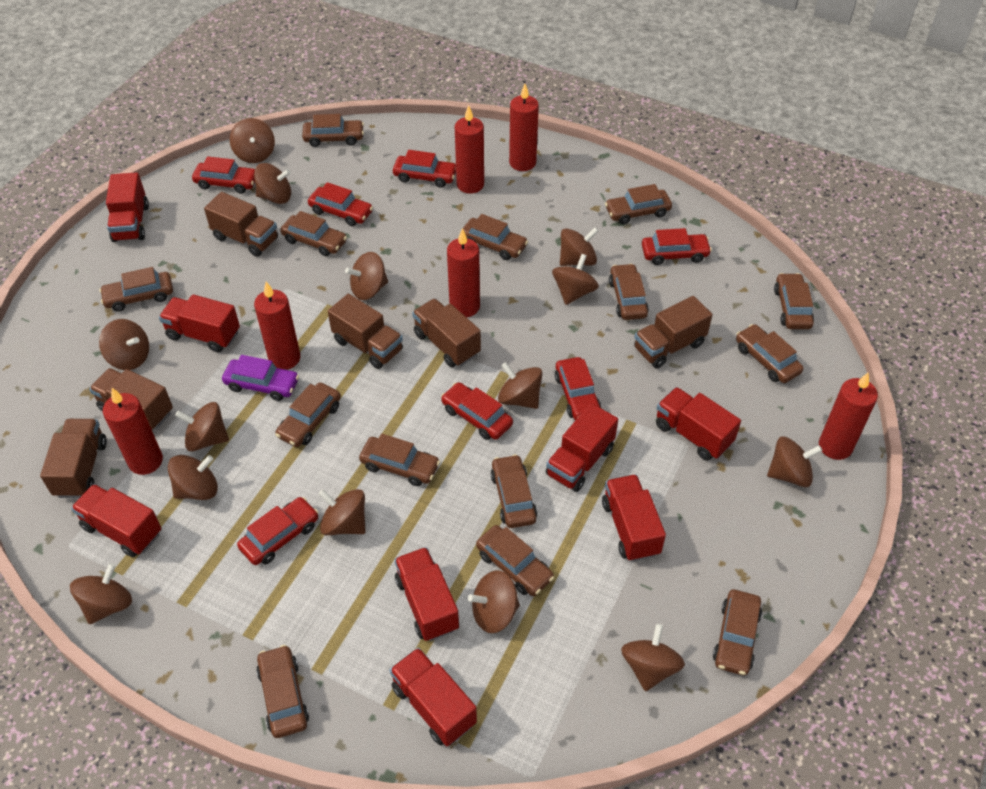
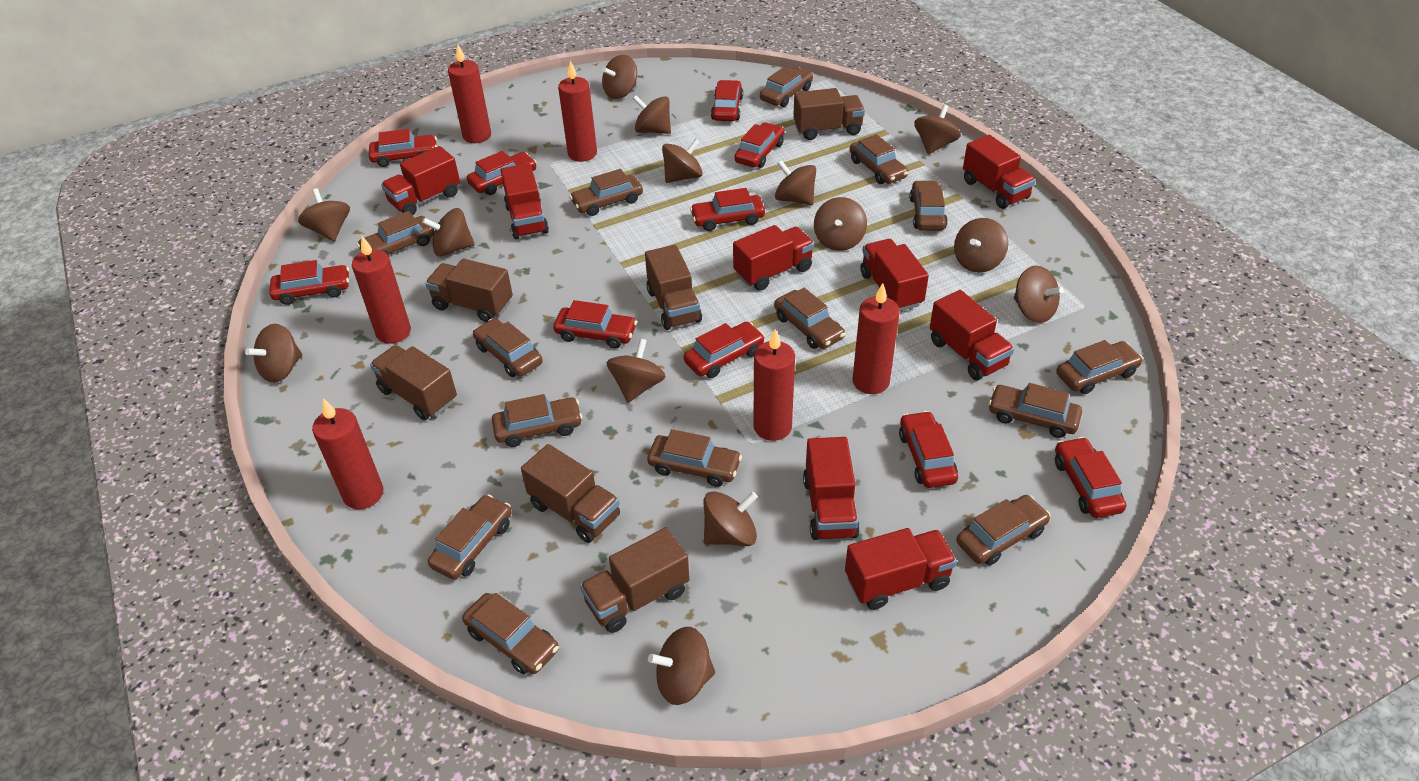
purple car: [222,355,299,401] = 1 -> none = 0
red car: [192,156,255,194] [237,497,318,565] [308,182,373,226] [393,150,456,188] [441,382,513,440] [555,357,601,421] [642,228,712,265] = 7 -> [269,260,349,305] [369,129,437,167] [467,151,537,195] [553,300,637,349] [684,322,765,378] [690,188,765,231] [711,80,743,121] [734,123,785,168] [899,411,958,488] [1055,437,1126,518] = 10

